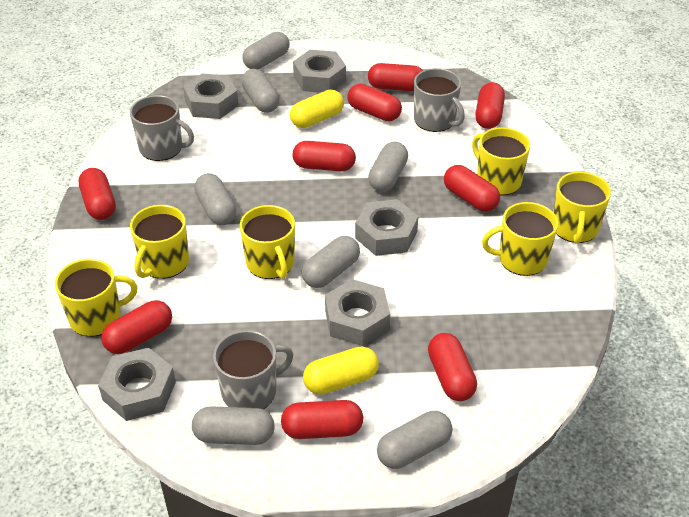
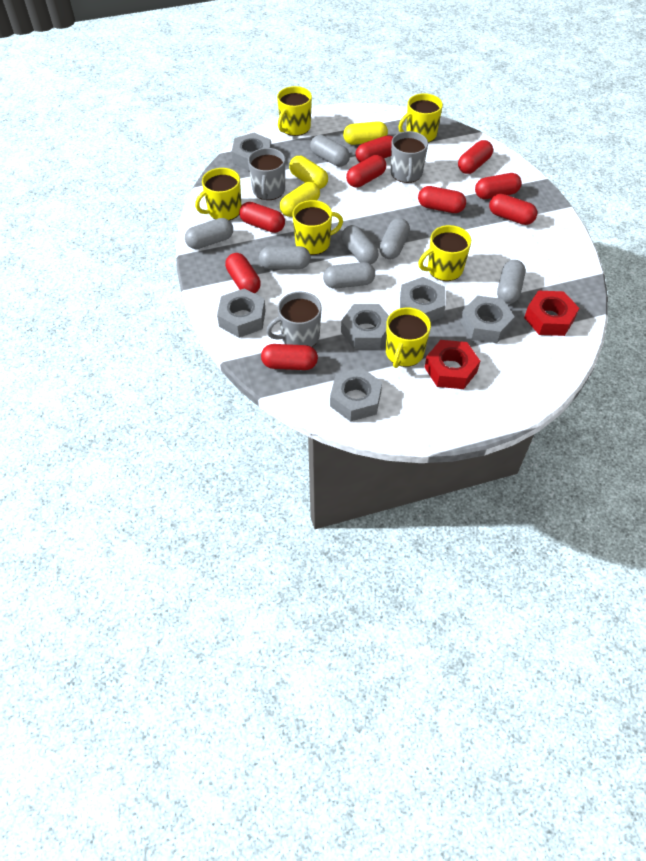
grey nut: [98,348,176,421] [183,73,239,119] [293,50,346,93] [325,279,390,346] [355,199,419,256] = 5 -> [217,288,266,338] [232,133,272,171] [330,368,382,422] [341,304,389,349] [400,277,446,322] [460,296,515,343] = 6
red nut: none = 0 -> [424,340,480,389] [524,291,579,336] = 2
yellow capsule: [290,90,344,128] [303,346,379,395] = 2 -> [280,182,320,217] [289,156,328,189] [343,121,388,145] = 3

